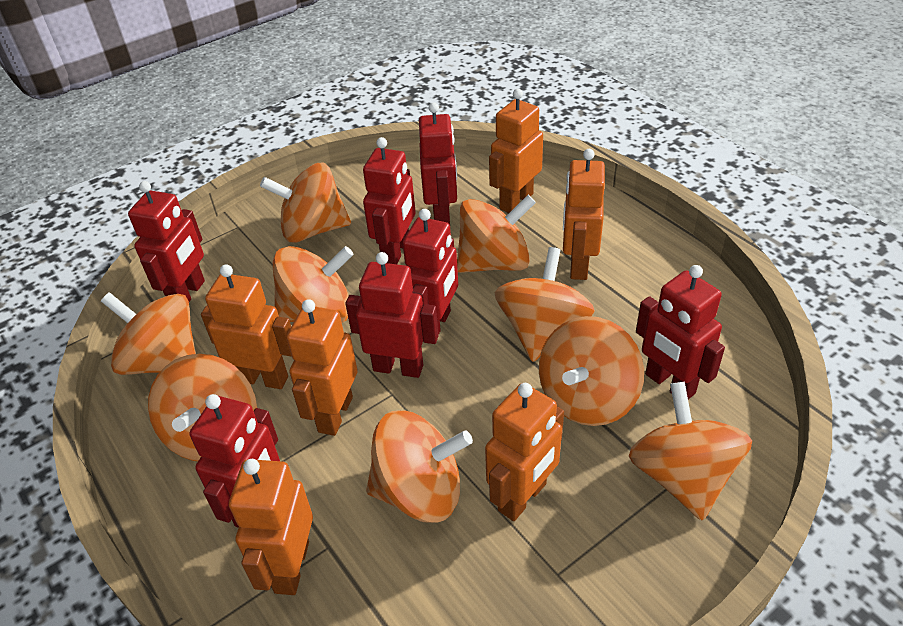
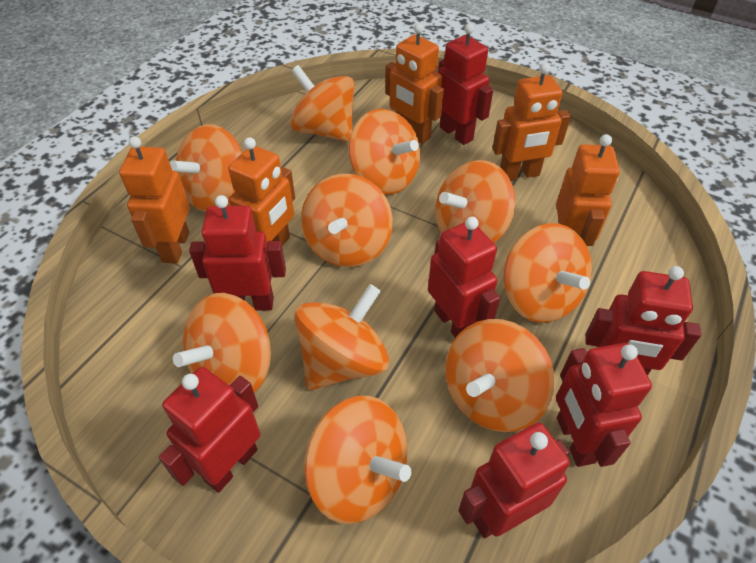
orange robot: [201,264,292,389] [229,459,313,595] [287,299,358,436] [485,383,564,521] [489,89,543,213] [563,149,605,280] = 6 -> [119,136,190,264] [228,137,295,246] [385,23,444,144] [492,63,571,181] [556,134,620,246] = 5
orange spinning top: [101,292,196,375] [148,354,257,461] [260,163,351,242] [273,246,354,323] [366,410,473,523] [457,195,536,273] [495,247,595,362] [539,316,644,426] [629,382,752,521] = 9 -> [170,124,242,212] [173,293,271,393] [290,65,355,142] [294,284,389,390] [301,174,393,267] [304,396,411,524] [349,109,420,195] [436,160,515,243] [445,319,555,432] [503,223,592,323] = 10

